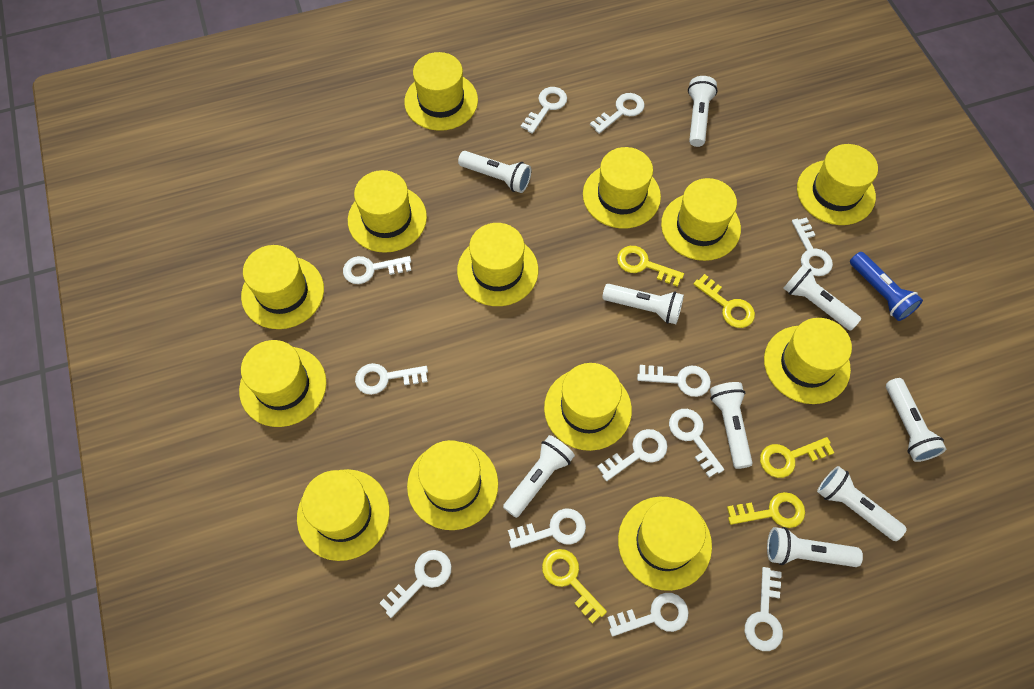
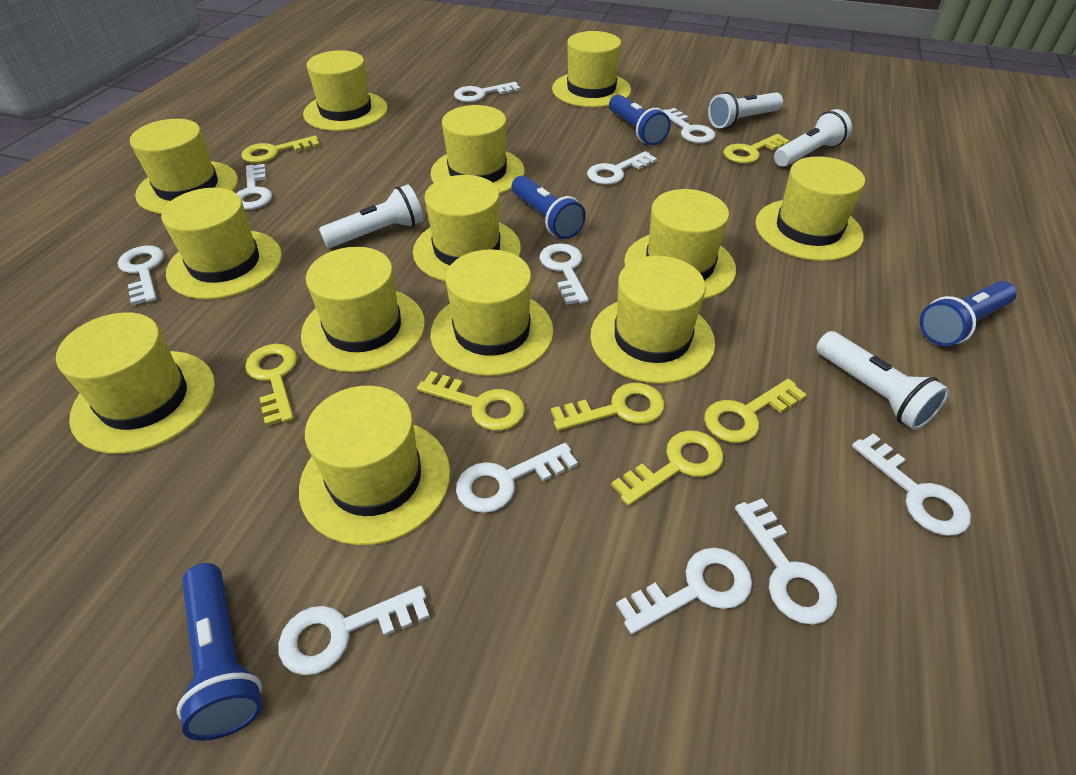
blue flashlight: [850,252,923,321] = 1 -> [177,563,262,741] [512,175,586,239] [609,94,671,145] [919,281,1017,346] = 4
white flashlight: [458,151,531,193] [503,435,575,518] [602,284,684,324] [688,76,718,147] [710,382,753,469] [767,527,863,567] [783,265,861,331] [817,466,907,541] [886,378,946,462] = 9 -> [319,185,423,248] [708,92,783,129] [774,109,852,167] [816,331,950,430] = 4
white key: [343,256,411,284] [355,363,428,395] [380,550,452,618] [508,508,586,548] [521,87,567,134] [590,93,644,134] [597,429,667,481] [607,593,689,636] [637,365,711,397] [669,409,724,477] [745,567,783,651] [792,217,833,276] = 12 -> [118,246,164,305] [236,164,272,210] [278,586,430,675] [454,82,520,102] [456,443,578,513] [540,243,589,305] [587,151,657,185] [616,548,752,634] [663,108,715,143] [735,498,837,625] [852,433,971,536] = 11
yellow key: [542,549,607,623] [617,246,684,287] [693,274,755,328] [727,492,805,528] [760,437,834,478] = 5 -> [242,136,320,163] [245,344,297,426] [417,371,525,431] [551,383,665,431] [611,430,724,506] [704,379,807,443] [724,134,790,164] = 7

